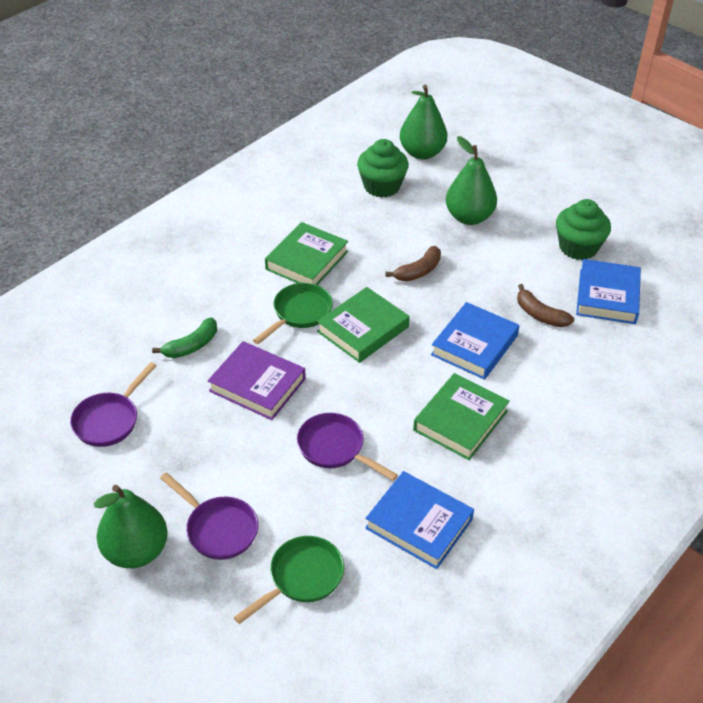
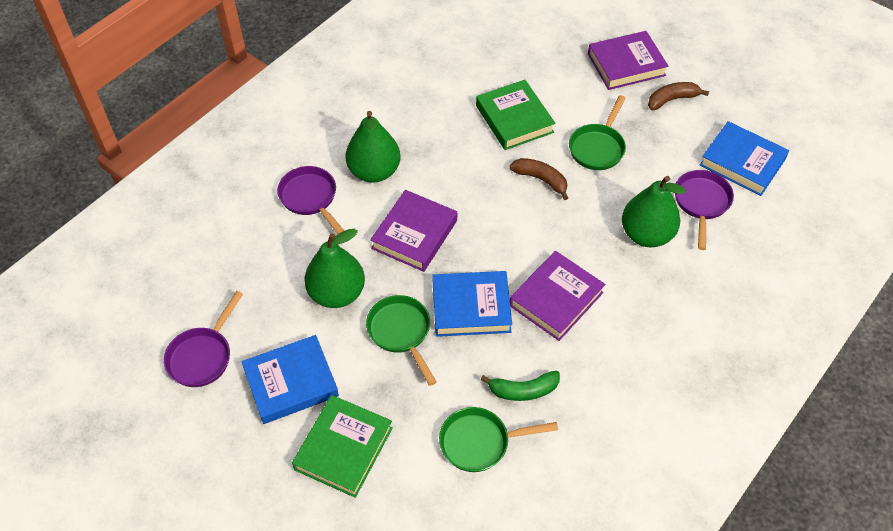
green book: [265,222,348,285] [317,287,410,363] [413,373,510,460] = 3 -> [292,395,393,498] [476,80,555,150] = 2
green cupcake: [357,139,409,198] [556,199,611,260] = 2 -> none = 0
green pan: [234,536,344,624] [253,283,333,344] = 2 -> [366,295,437,386] [439,407,558,472] [569,95,626,170] = 3
purple book: [208,341,306,420] = 1 -> [370,190,457,272] [510,251,605,341] [588,31,668,90] = 3

